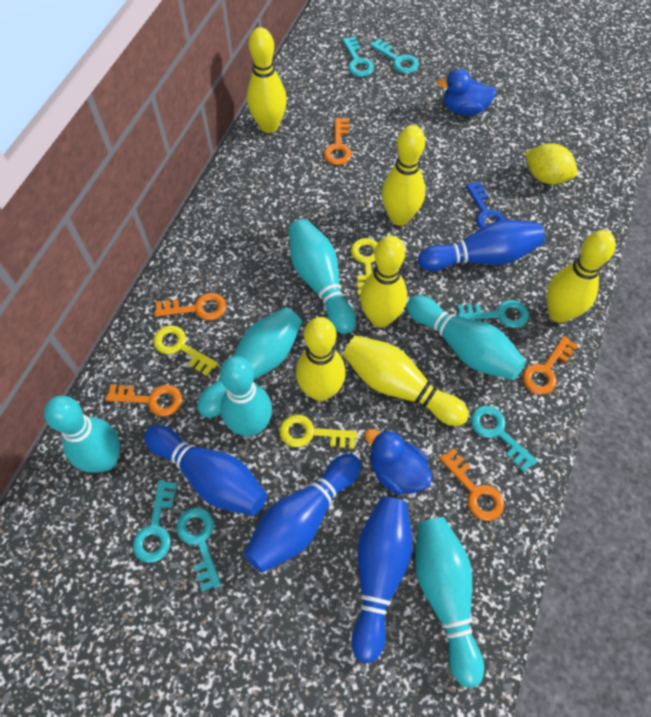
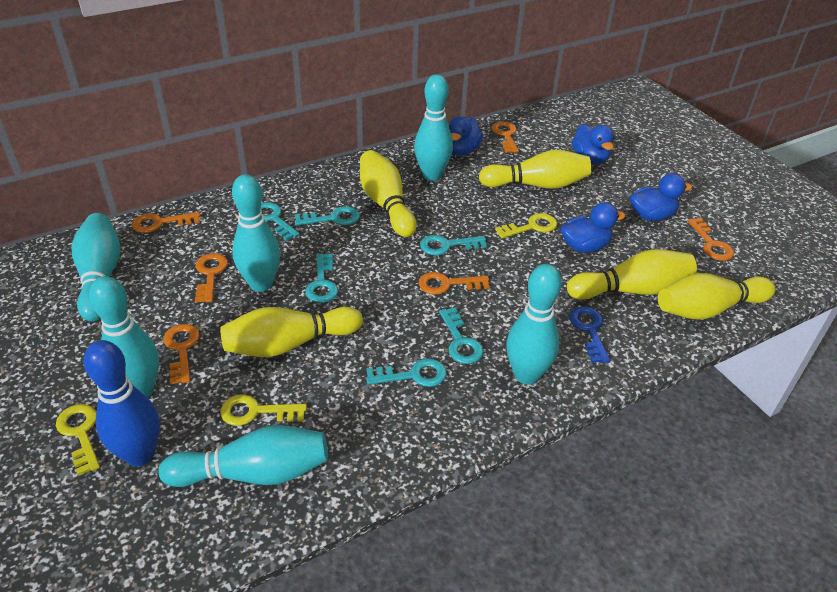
blue bowling pin: [144,425,267,516] [244,453,361,573] [352,497,413,663] [418,220,545,271] = 4 -> [84,340,160,466] = 1
blue duck: [364,429,432,495] [437,69,497,115] = 2 -> [449,116,483,156] [561,202,625,253] [572,124,614,164] [630,173,692,221] = 4
orange key: [106,384,182,416] [155,293,226,320] [324,118,352,165] [439,448,504,521] [522,336,578,395] = 5 -> [132,212,200,233] [163,324,199,384] [195,253,228,303] [419,272,490,295] [492,122,519,153] [687,218,734,261] = 6
yellow bowling pin: [247,27,287,133] [296,317,346,401] [343,335,469,426] [360,235,407,328] [382,125,425,226] [546,230,616,323] = 6 -> [220,307,363,357] [360,150,417,237] [479,150,591,189] [567,249,697,300] [658,273,776,320] = 5
yellow lemon: [525,143,578,184] = 1 -> none = 0

